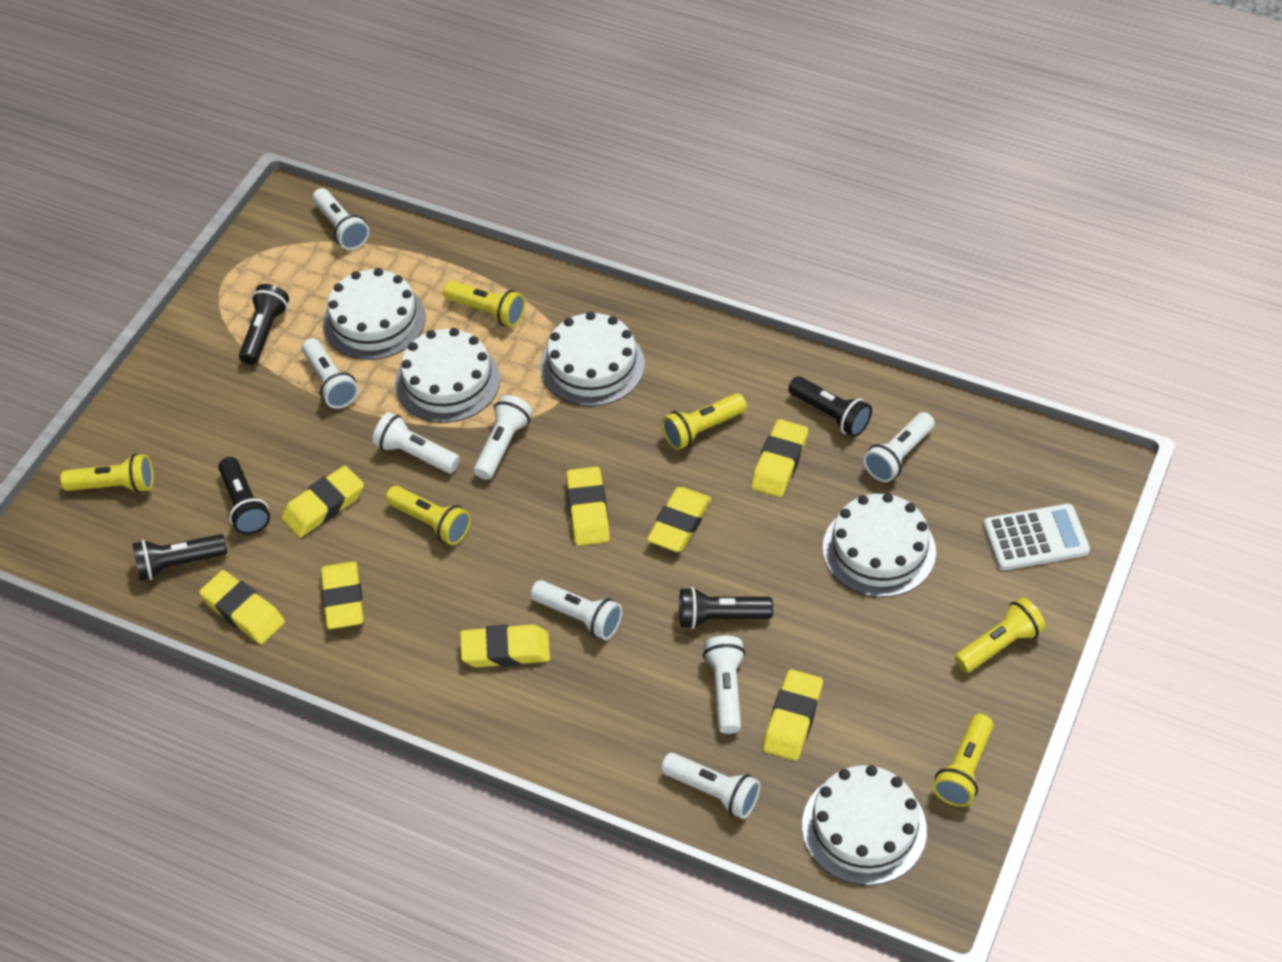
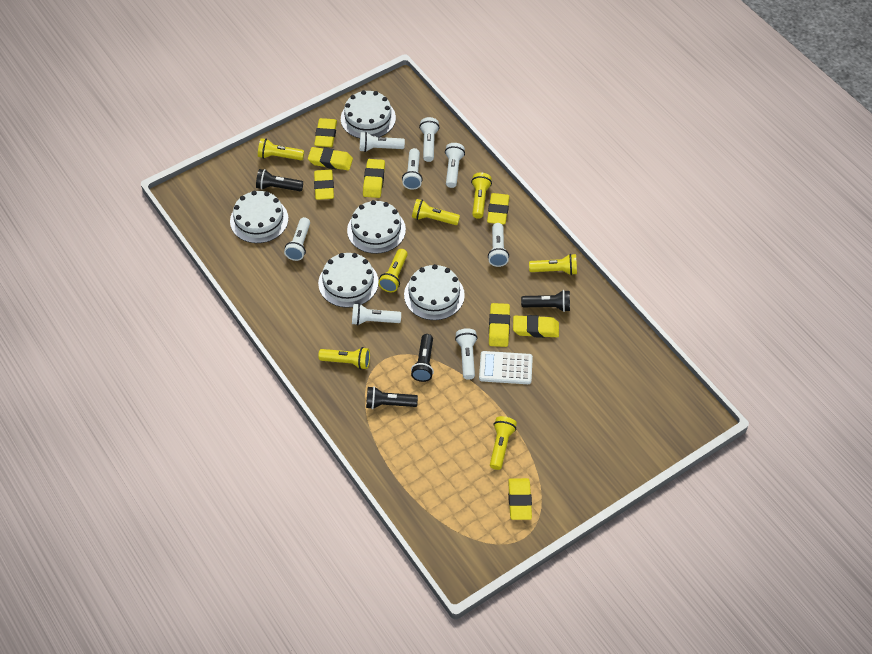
black flashlight: [132,534,227,580] [218,457,270,535] [239,284,289,365] [679,587,773,629] [788,376,872,437] = 5 -> [256,169,303,191] [366,386,418,409] [411,334,434,382] [521,290,570,312] = 4
yellow flashlight: [60,454,154,493] [386,486,471,545] [443,281,525,327] [662,393,747,450] [933,714,993,807] [955,597,1046,673] = 6 -> [258,138,304,160] [318,347,370,370] [378,249,408,292] [412,199,460,225] [471,173,492,219] [490,416,517,470] [529,254,577,275] = 7

